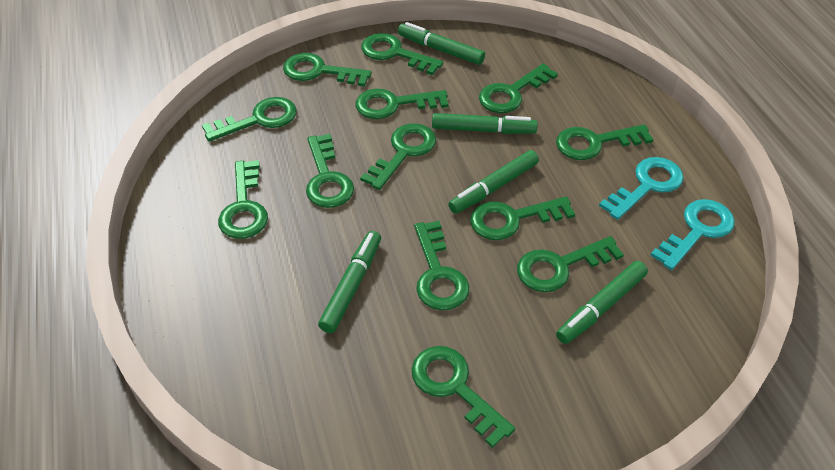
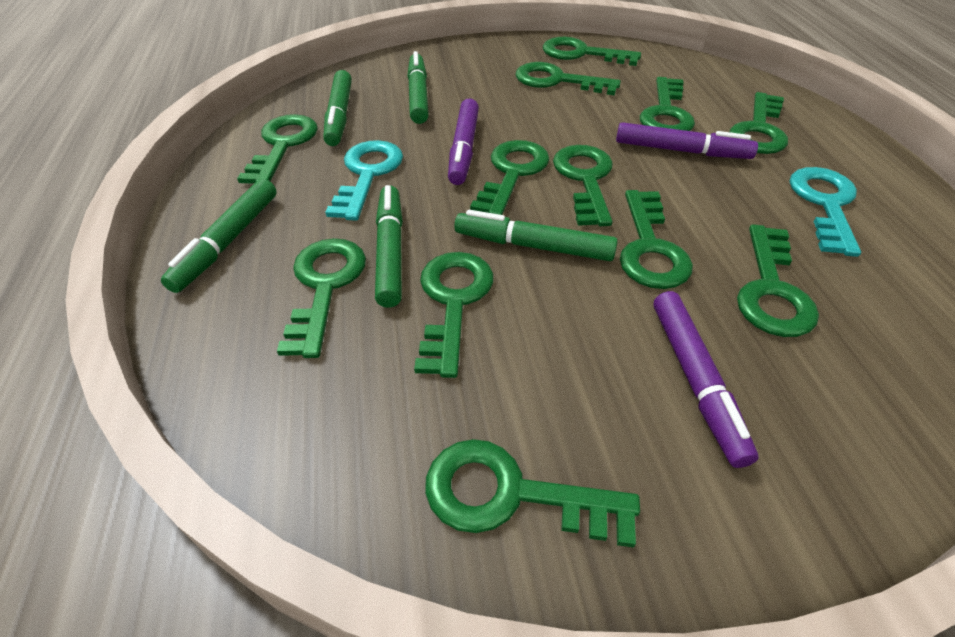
green key: [202,97,297,142] [218,160,268,239] [283,53,372,87] [306,134,354,208] [355,89,448,119] [360,123,436,190] [361,33,443,75] [412,346,515,448] [414,221,469,310] [470,197,575,240] [479,64,558,113] [517,236,624,292] [556,124,653,160] = 13 -> [237,114,318,184] [277,238,366,358] [414,252,494,378] [425,439,640,548] [470,140,550,215] [515,62,621,95] [543,37,641,66] [553,145,613,226] [620,190,693,289] [640,77,695,131] [730,92,788,154] [737,224,819,337] = 12
purple marker: none = 0 -> [448,98,479,185] [616,122,758,159] [653,291,759,468] = 3

